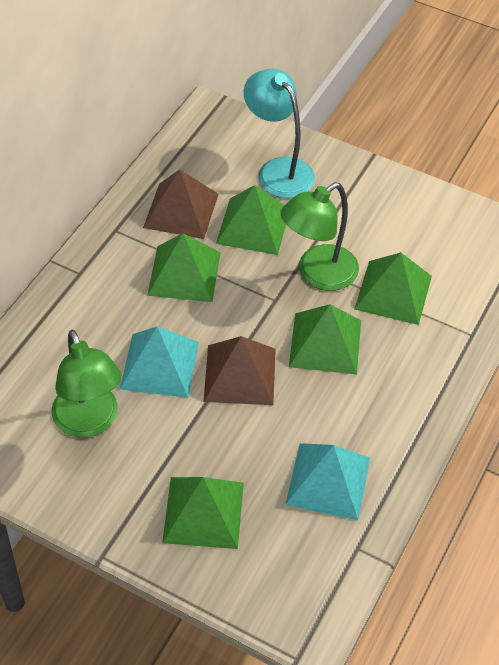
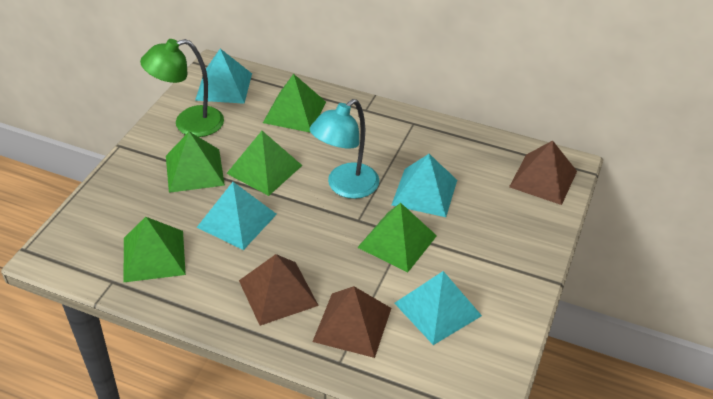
brown pyramid: [143,169,219,239] [204,336,276,405] = 2 -> [239,254,319,326] [313,286,392,358] [509,140,577,205] = 3
green lamp: [51,330,122,438] [281,182,359,291] = 2 -> [140,39,224,137] = 1
turquoise pyramid: [120,326,199,398] [285,443,370,520] = 2 -> [195,49,252,104] [197,182,277,250] [392,154,457,217] [394,271,482,345] = 4

